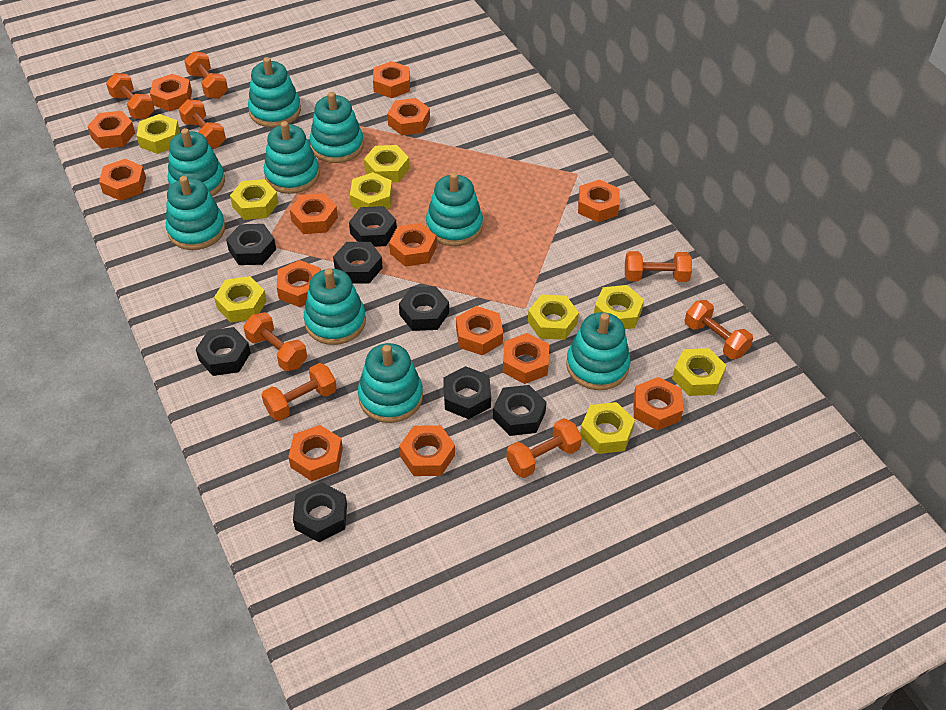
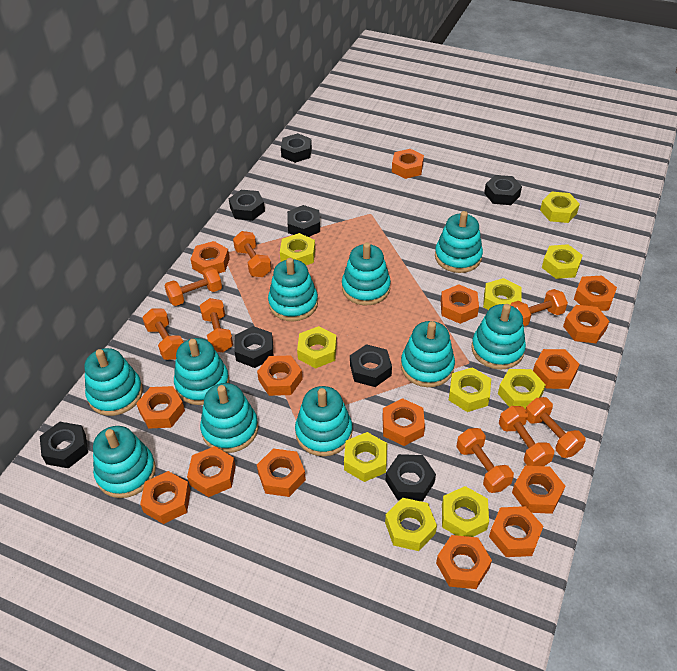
orange nut: [87,111,135,149] [99,159,146,201] [150,74,192,111] [277,260,321,307] [288,425,343,481] [290,193,338,234] [373,61,410,98] [387,98,430,136] [389,223,437,267] [399,425,455,476] [456,306,503,356] [503,333,549,384] [578,179,620,222] [633,377,683,431] = 14 -> [136,386,185,429] [140,471,191,524] [187,446,236,497] [190,241,230,275] [257,355,303,396] [257,448,306,497] [382,398,425,446] [392,149,424,179] [436,535,492,589] [441,284,479,324] [489,506,543,557] [512,466,565,514] [533,349,580,389] [563,305,610,343] [574,276,617,311] = 15
turquoise stacking toy: [166,176,225,250] [168,128,225,196] [248,57,301,128] [264,121,319,194] [304,268,366,345] [310,92,364,163] [358,343,423,423] [426,172,483,246] [566,312,630,390] = 9 -> [84,348,143,416] [93,426,156,498] [174,338,229,405] [200,383,258,453] [268,258,318,321] [295,386,352,456] [342,242,391,305] [401,321,455,387] [435,211,483,273] [471,304,526,370] = 10
yellow nut: [136,114,180,154] [214,276,267,322] [230,179,279,220] [350,172,392,210] [364,145,409,183] [528,295,579,340] [580,402,635,454] [594,285,644,329] [672,348,727,396] = 9 -> [280,233,315,265] [297,326,337,368] [344,432,387,482] [385,498,437,551] [442,486,489,537] [449,367,491,412] [483,278,522,310] [498,369,546,409] [540,191,580,223] [542,244,583,279] = 10

